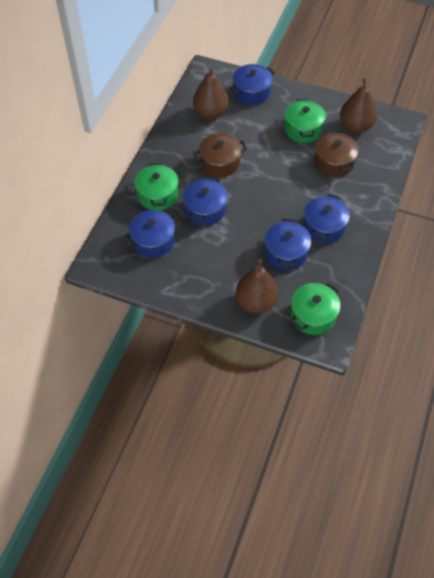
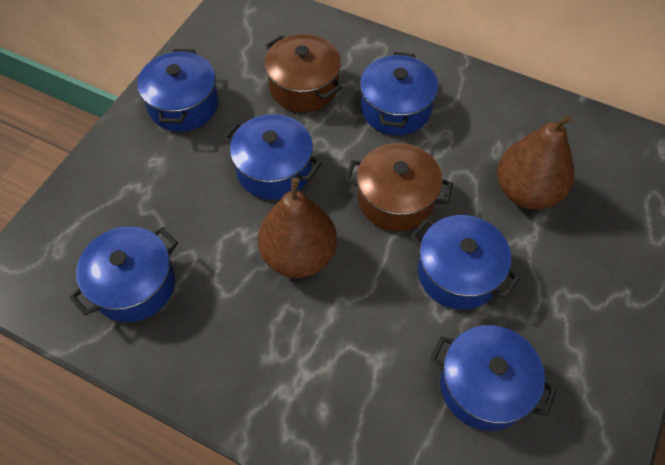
blue pot: [124,210,180,258] [183,177,228,226] [230,64,275,105] [265,219,311,270] [303,194,350,243] = 5 -> [69,226,178,322] [137,49,218,132] [223,114,322,200] [360,52,438,135] [411,215,520,310] [430,325,557,431] = 6
brown pear: [193,67,229,119] [236,259,279,313] [340,78,377,133] = 3 -> [258,177,337,278] [497,114,574,209] = 2
green pot: [134,163,179,210] [284,99,326,143] [291,283,341,335] = 3 -> none = 0

